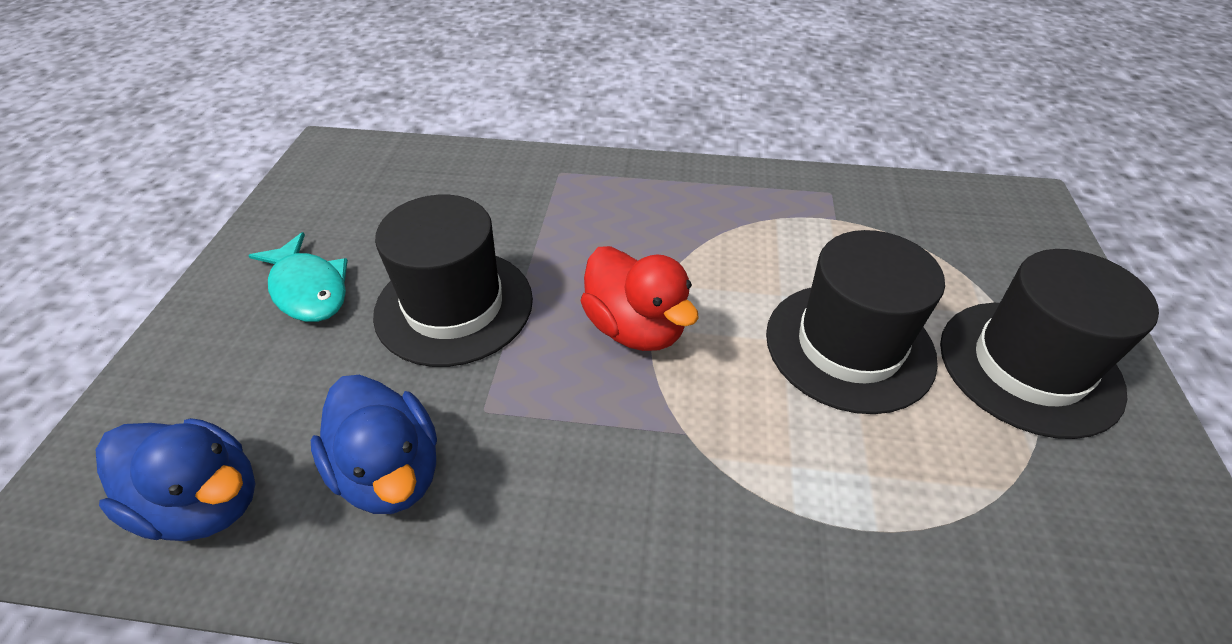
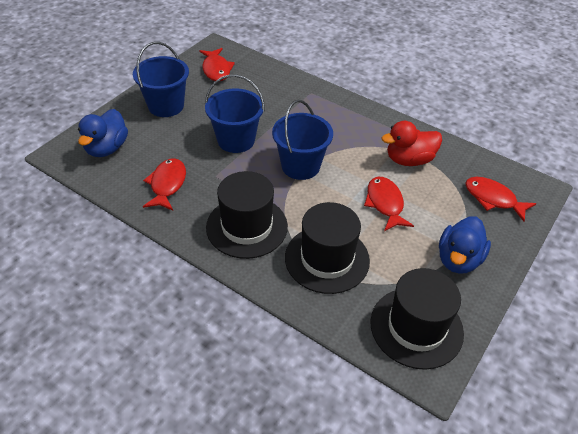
blue bucket: none = 0 -> [133,42,189,117] [205,74,265,153] [272,100,333,180] = 3
red fish: none = 0 -> [143,158,186,211] [199,48,235,81] [364,177,414,231] [465,177,537,222] = 4
turquoise fish: [248,232,348,322] = 1 -> none = 0

